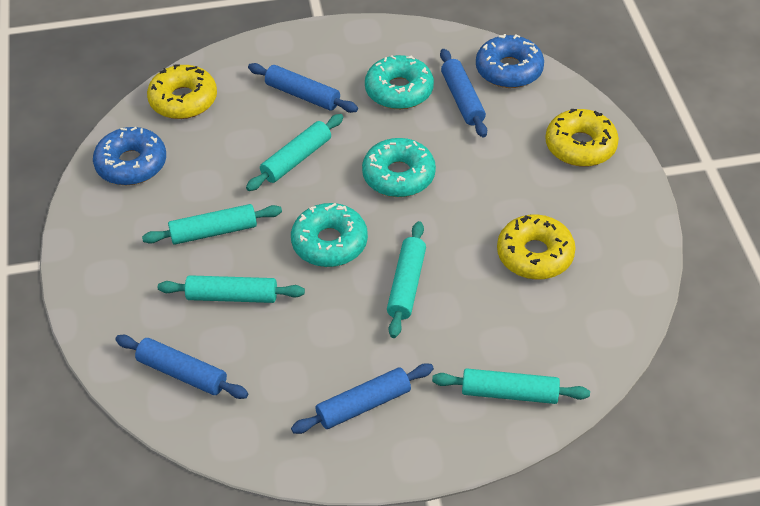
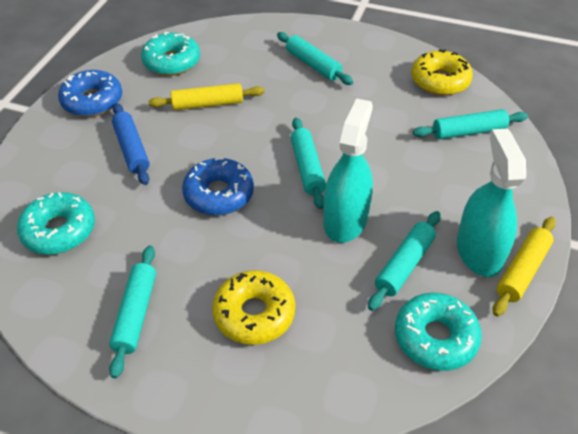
blue rolling pin: [115,335,248,399] [248,63,358,113] [291,363,434,434] [440,49,487,138] = 4 -> [112,103,150,185] = 1
turquoise spray bottle: none = 0 -> [323,98,373,243] [457,129,526,277] = 2
yellow donut: [147,64,217,119] [497,214,576,280] [545,109,619,167] = 3 -> [212,270,295,345] [411,49,473,96] = 2
yellow rolling pin: none = 0 -> [148,83,265,110] [493,217,556,317] = 2

